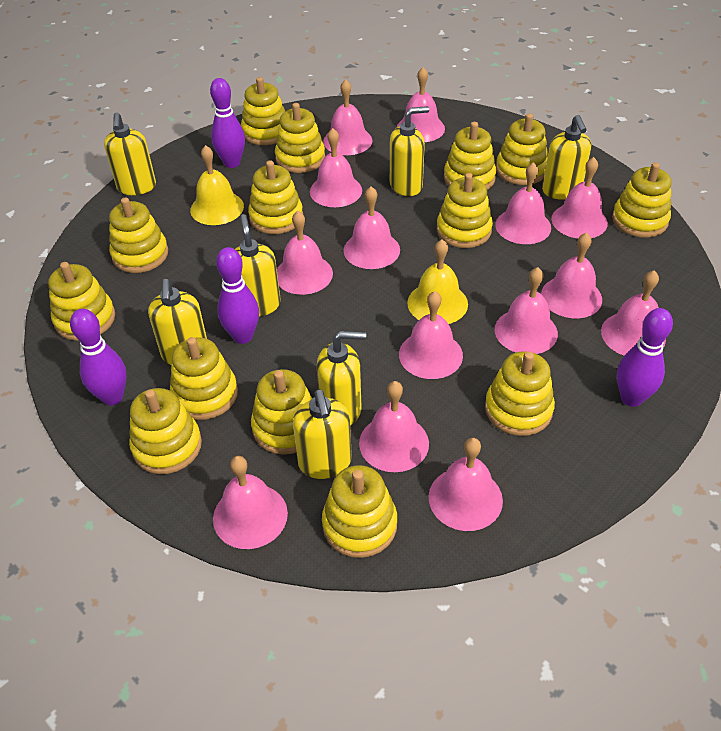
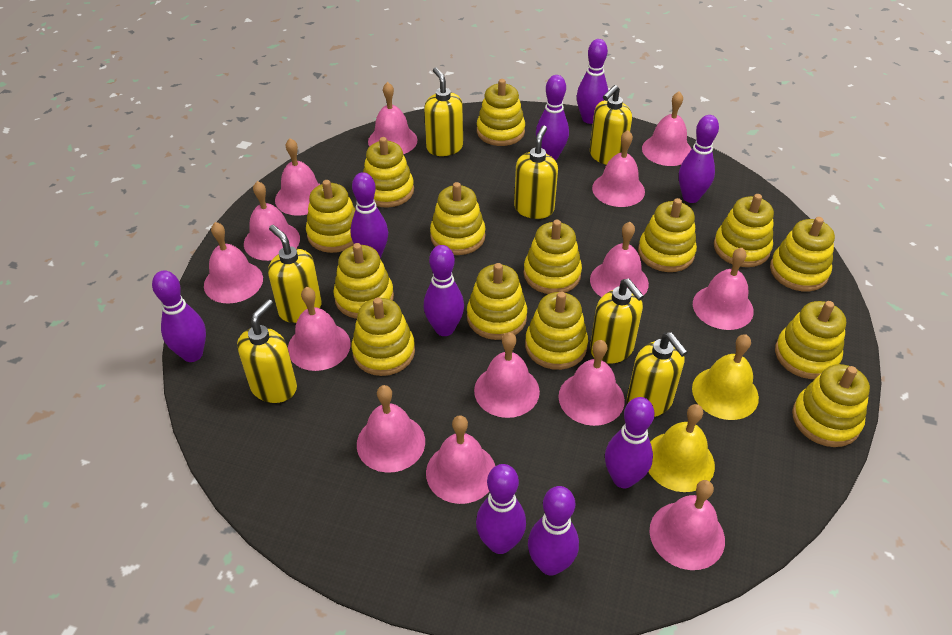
purple bowling pin: [70,309,127,405] [210,78,245,168] [216,247,259,344] [617,308,673,407] = 4 -> [152,270,206,362] [350,172,388,258] [423,245,464,336] [476,464,526,554] [528,486,579,576] [536,75,569,160] [577,39,608,124] [605,397,654,488] [679,115,719,203] = 9

